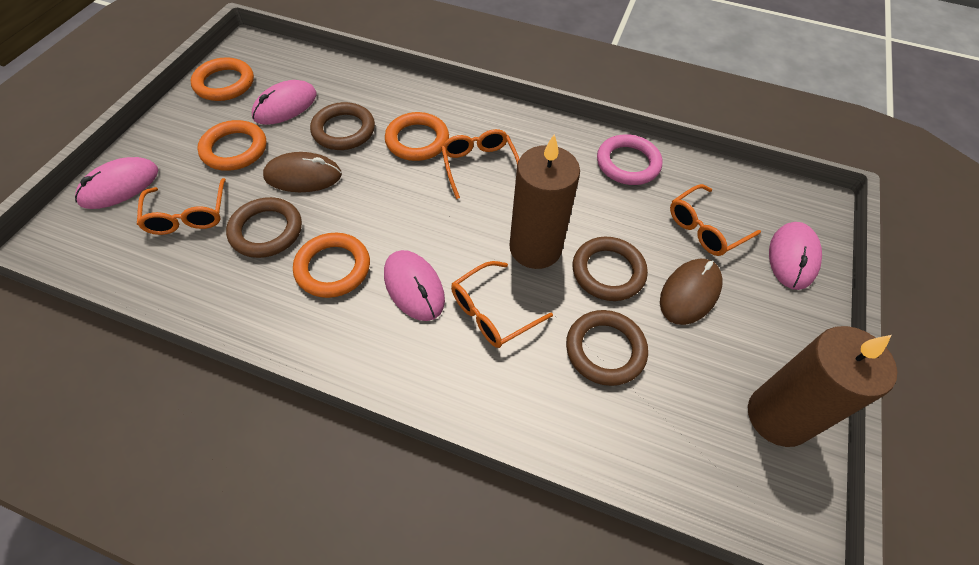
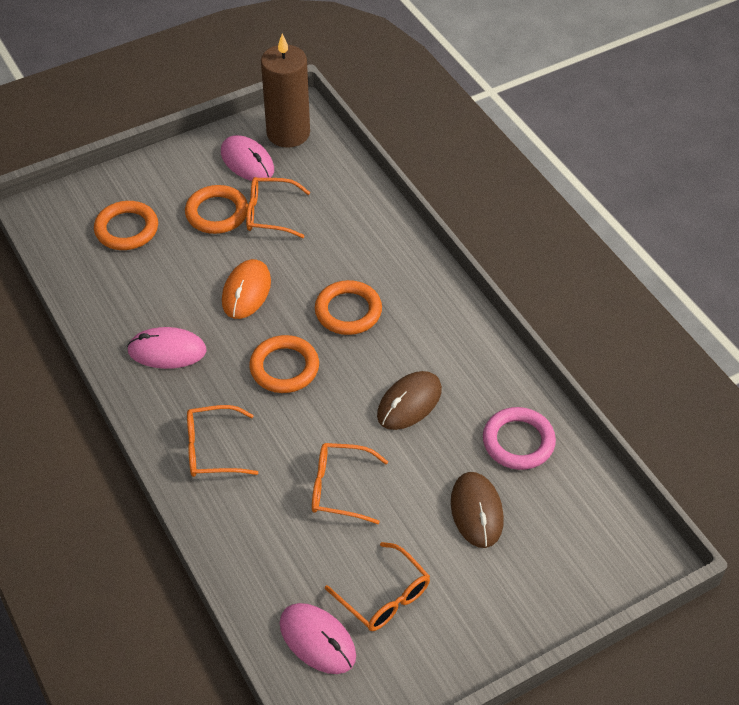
brown candle: [509,134,580,269] [748,326,897,447] = 2 -> [261,34,310,148] = 1
brown ring: [226,197,302,258] [310,102,375,150] [566,310,648,386] [573,237,648,301] = 4 -> none = 0
orange mouse: none = 0 -> [222,259,271,319] = 1
pink mouse: [75,157,158,209] [252,80,316,125] [384,250,445,321] [769,222,822,290] = 4 -> [127,327,207,369] [221,135,274,182] [280,603,356,674] = 3

